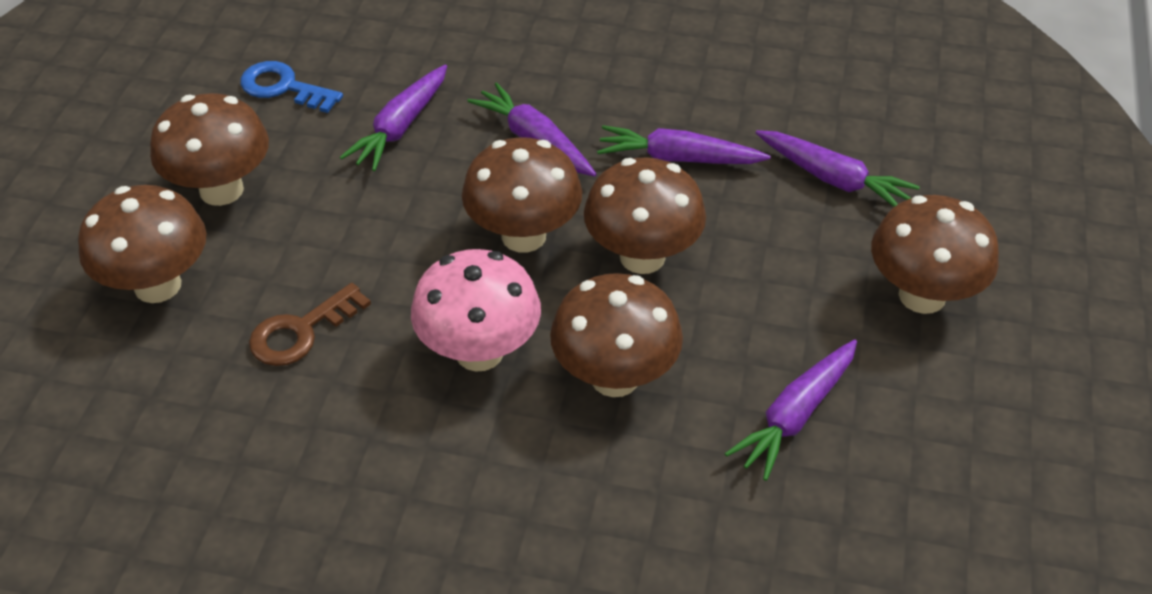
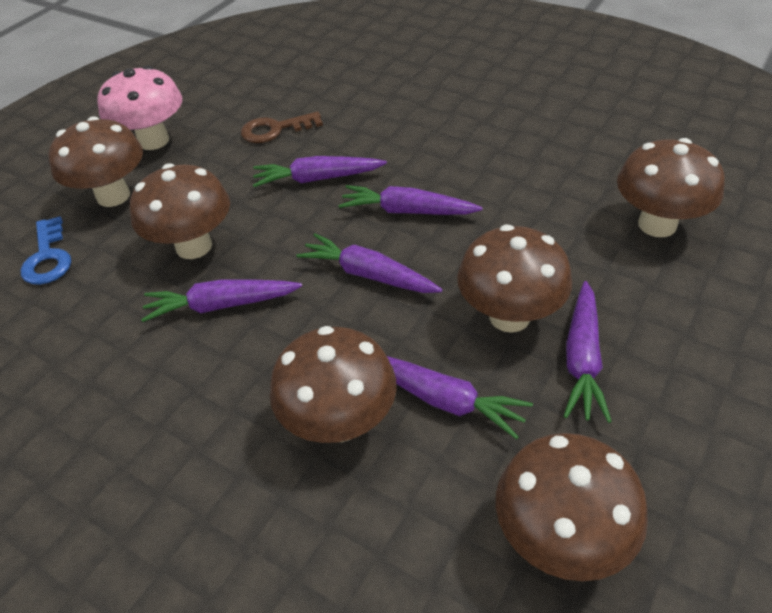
purple carrot: [340,64,447,171] [467,82,597,177] [597,125,771,164] [724,340,857,481] [756,130,920,207] = 5 -> [141,279,302,322] [253,156,387,187] [296,233,443,293] [338,185,483,215] [387,356,533,439] [564,281,612,423] = 6

